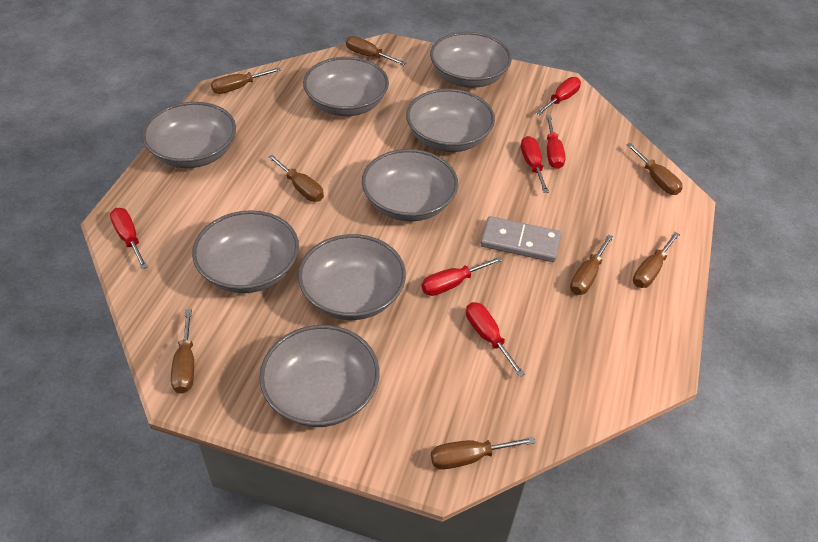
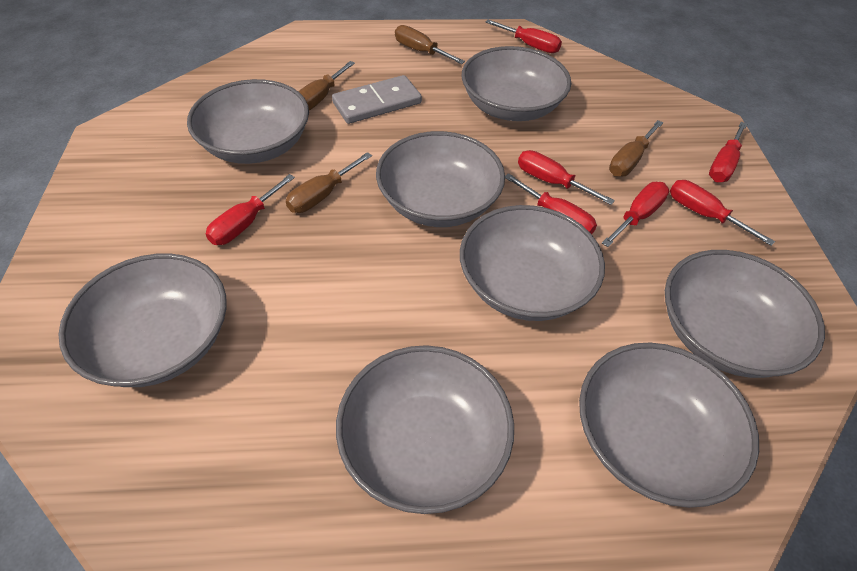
brown screwdriver: [171,309,194,393] [211,67,281,94] [268,155,324,202] [346,36,406,65] [431,437,536,469] [570,234,613,295] [626,143,682,195] [633,232,680,288] = 8 -> [286,152,372,213] [298,61,355,110] [395,25,465,64] [609,120,663,177] = 4
red screwdriver: [110,208,148,269] [421,256,502,296] [466,302,525,377] [521,136,549,193] [536,77,581,115] [546,115,565,169] = 6 -> [206,174,295,245] [486,20,562,53] [505,173,597,234] [518,150,615,205] [602,182,669,247] [670,180,775,246] [709,122,747,182] = 7

